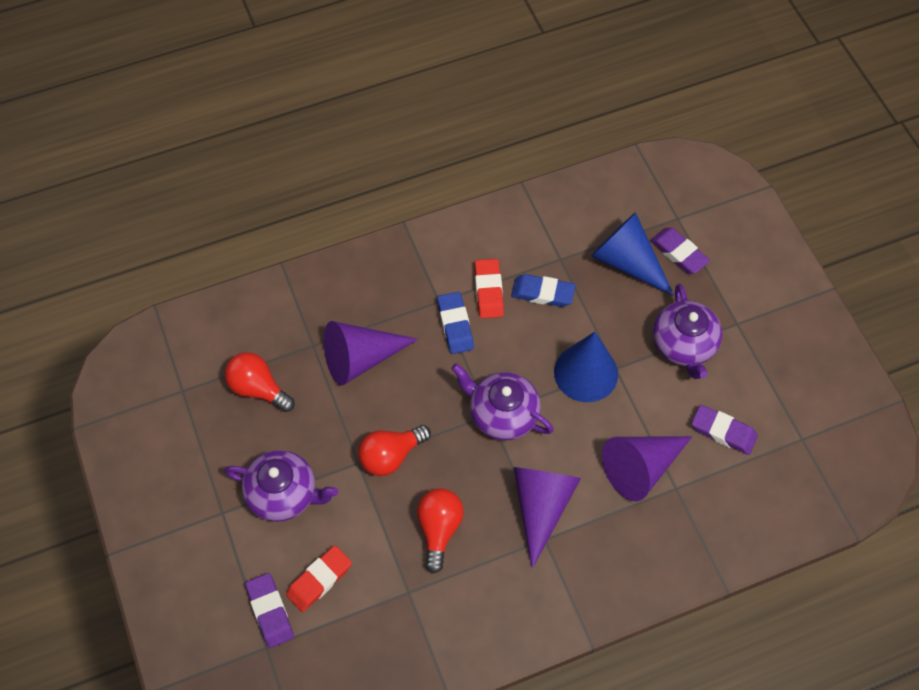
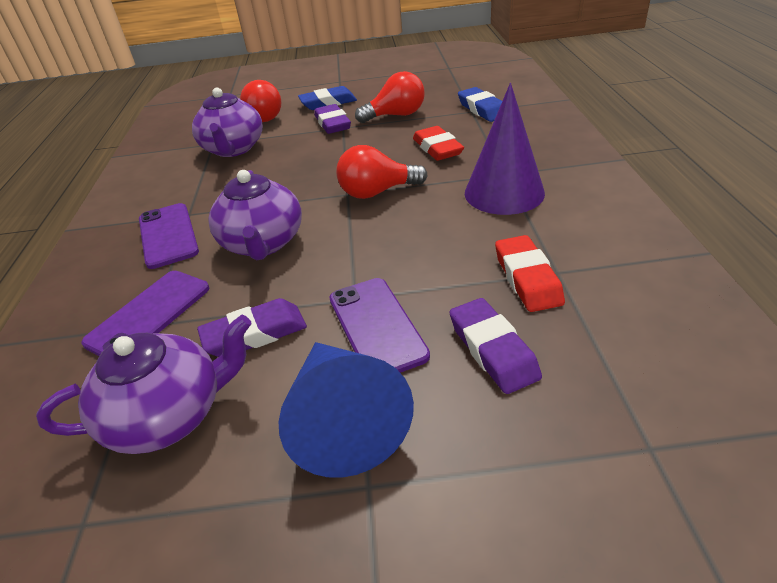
blue cone: [554,332,618,402] [591,212,674,296] = 2 -> [279,342,414,478] = 1
purple cone: [324,321,418,386] [513,467,581,569] [602,436,692,501] = 3 -> [465,83,545,215] = 1
purple phone: none = 0 -> [81,271,209,356] [139,203,199,269] [329,278,430,373] = 3

